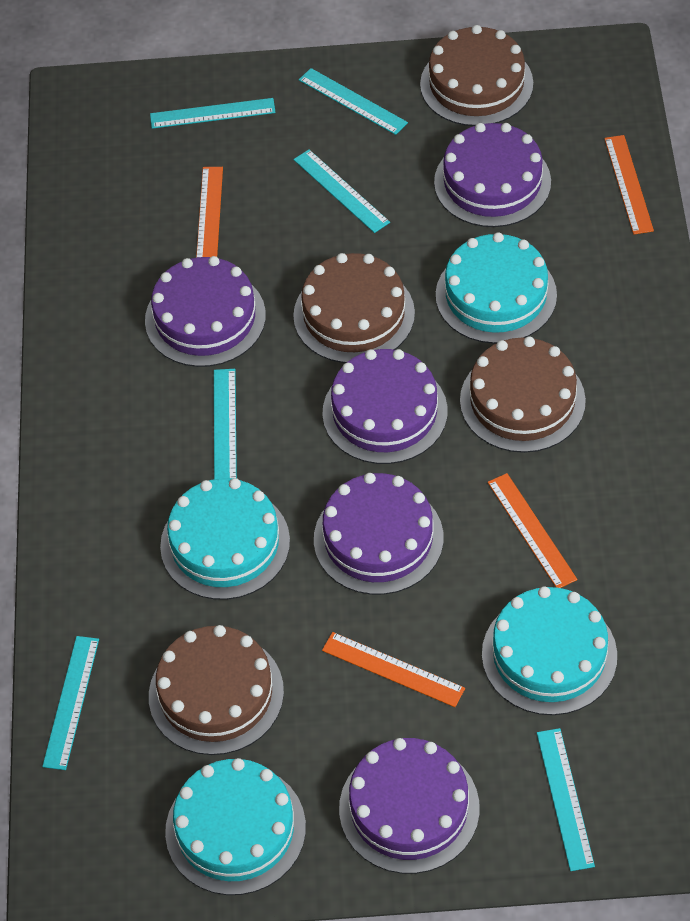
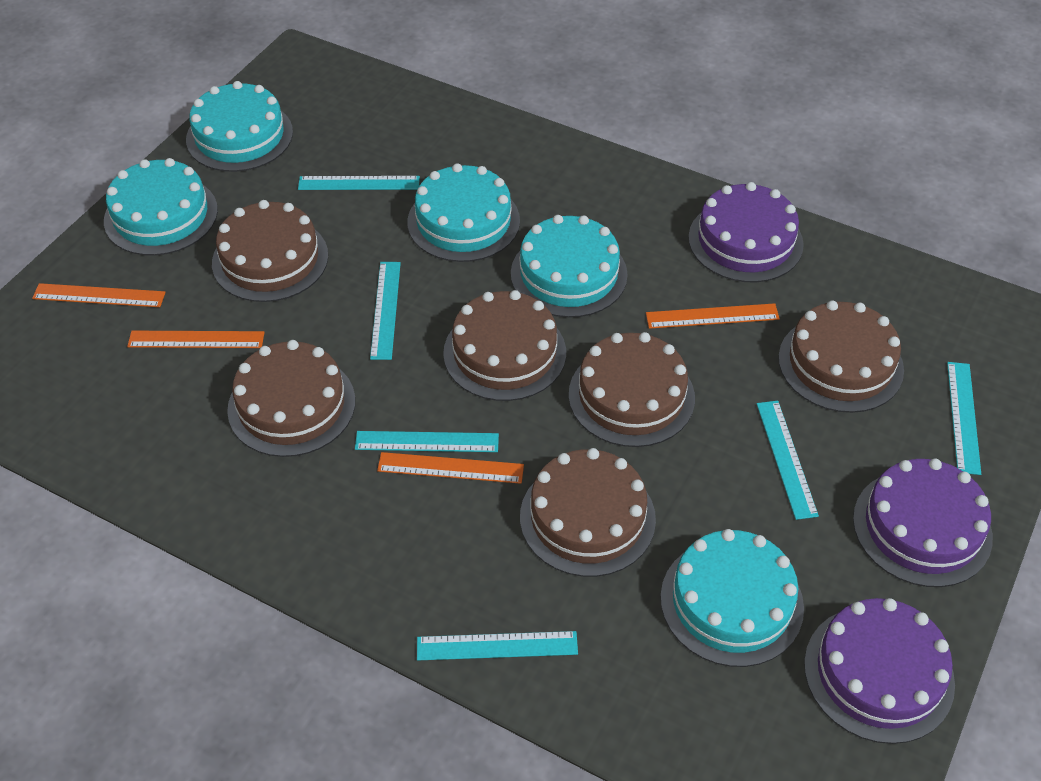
brown cake: [149,625,284,755] [293,253,415,363] [420,25,533,126] [460,337,586,453] = 4 -> [212,200,328,302] [227,340,355,457] [443,290,566,401] [520,448,656,577] [569,332,695,447] [779,301,904,413] = 6
purple cake: [145,256,266,367] [314,473,444,595] [322,349,448,464] [339,738,480,874] [434,123,551,227] = 5 -> [688,182,804,282] [804,598,955,744] [853,458,993,587] = 3
turquoise cake: [160,478,290,600] [165,758,306,895] [436,232,557,344] [482,586,617,715] = 4 -> [104,158,218,256] [186,81,293,172] [408,163,520,262] [511,215,628,318] [661,529,804,667] = 5

